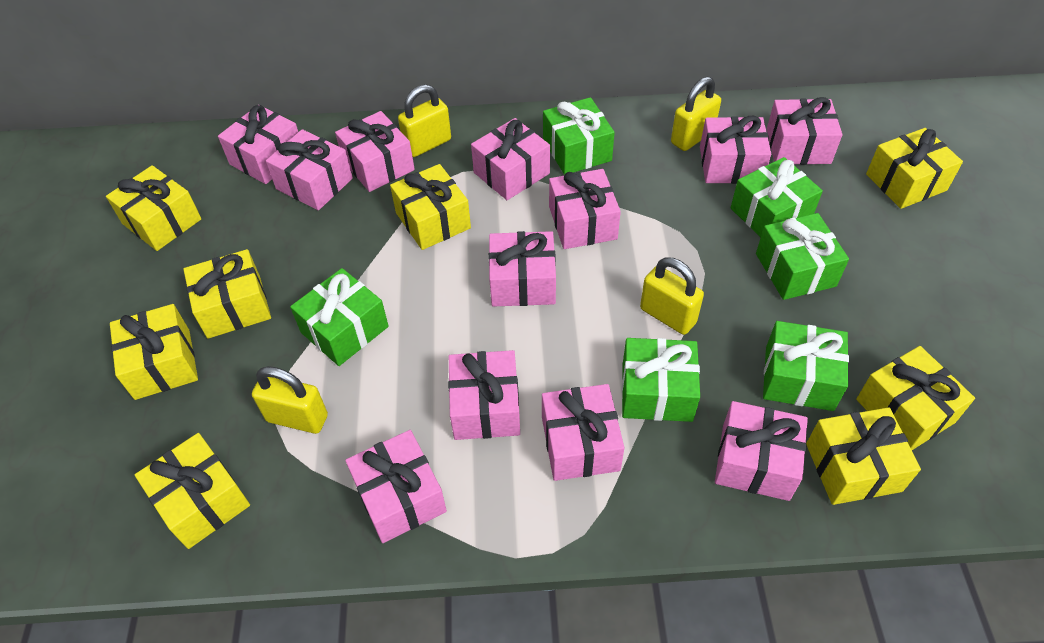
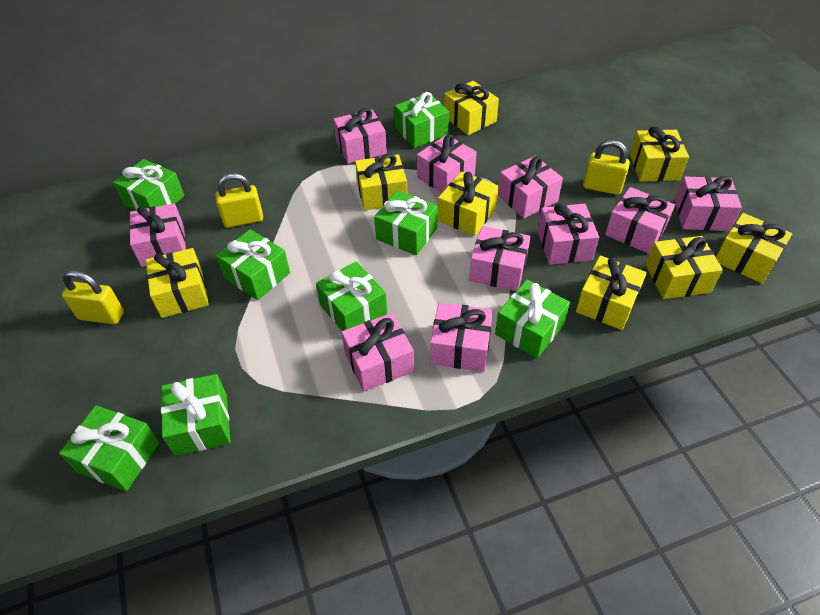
green gift: [290,268,389,366] [543,97,615,175] [622,338,700,422] [731,157,823,237] [756,213,849,300] [763,321,849,411] = 6 -> [59,405,159,491] [113,159,184,211] [161,374,231,456] [216,229,290,300] [316,261,387,331] [374,190,438,255] [395,92,449,148] [495,280,570,358] = 8
pink gift: [218,105,298,184] [266,129,353,210] [335,111,415,192] [345,430,447,543] [448,350,520,440] [471,118,550,200] [489,231,556,307] [542,384,624,481] [549,169,621,249] [700,116,771,184] [715,401,808,501] [767,97,842,165] = 12 -> [129,203,186,267] [333,108,387,164] [341,313,414,391] [417,134,477,193] [430,302,493,372] [469,226,531,291] [498,156,563,219] [537,203,599,265] [605,187,675,254] [675,176,742,231] = 10
yellow padlock: [252,366,328,434] [398,84,451,157] [640,257,704,335] [671,77,721,151] = 4 -> [62,270,124,324] [215,173,263,228] [583,140,630,195] = 3

